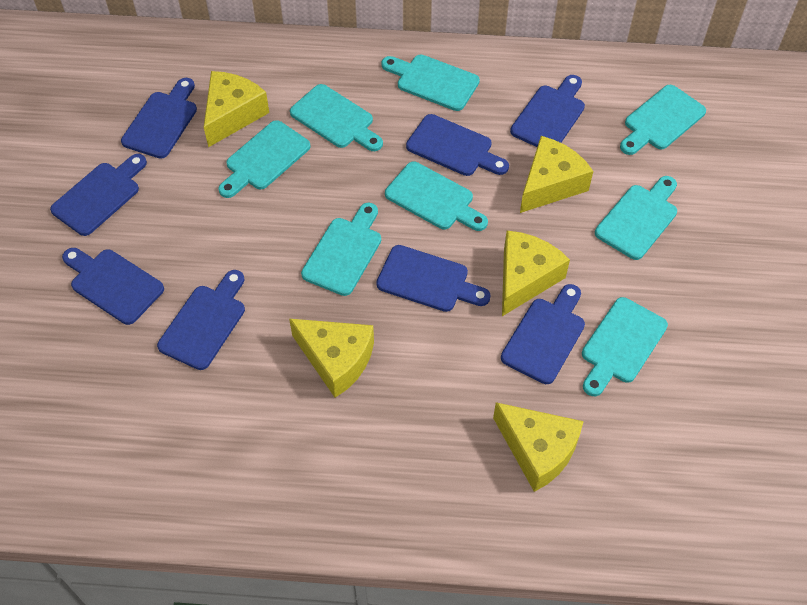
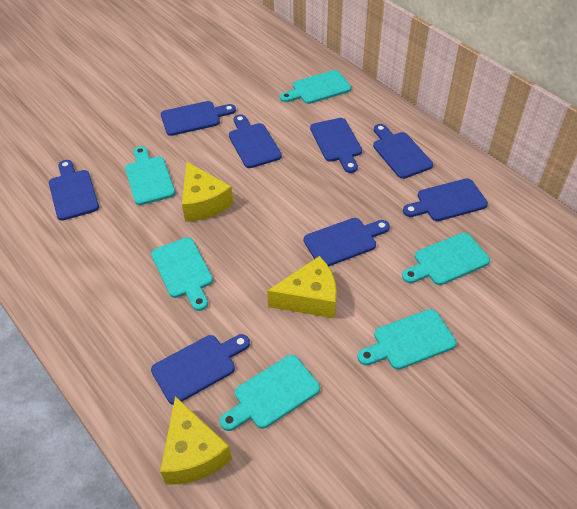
turquoise cutting board: [218,120,311,198] [290,84,383,151] [301,203,381,296] [381,55,480,111] [385,162,488,231] [582,297,668,396] [595,176,677,260] [620,85,706,155] = 8 -> [125,146,175,205] [151,237,213,311] [220,355,320,431] [280,70,351,104] [357,309,456,370] [402,232,490,285] = 6
yellow cheese: [204,71,269,147] [289,319,374,398] [493,402,584,492] [502,231,570,316] [520,136,593,213] = 5 -> [160,396,232,485] [182,162,233,222] [267,256,337,318] = 3

